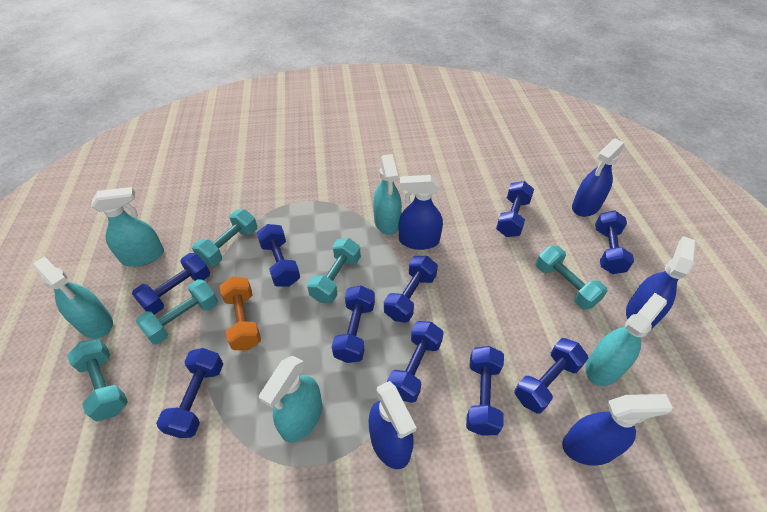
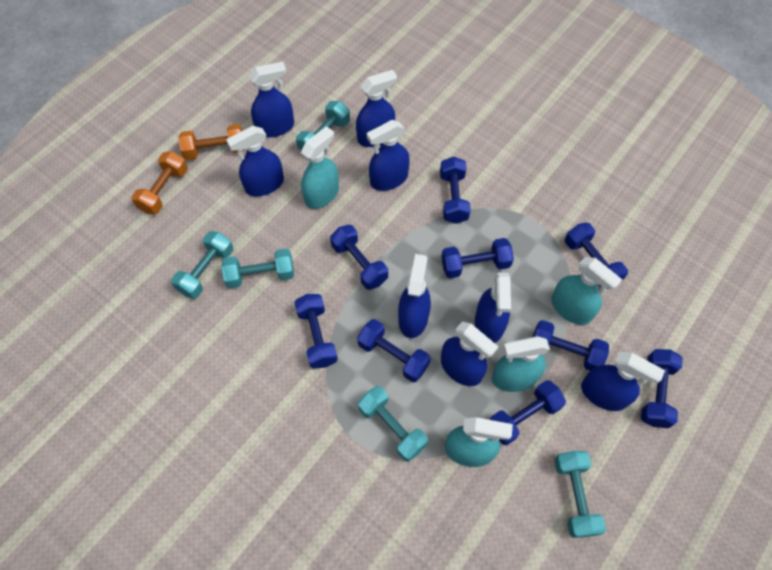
blue dumbbell: [132,253,210,315] [156,348,223,438] [257,224,300,287] [332,285,375,363] [384,256,438,323] [387,321,444,403] [466,346,504,436] [496,181,534,237] [515,338,588,414] [595,210,634,274] = 10 -> [294,294,338,368] [330,225,388,290] [357,319,431,383] [440,157,471,224] [441,238,514,278] [490,380,566,445] [533,320,609,371] [565,223,628,289] [641,349,683,428] = 9
blue spray bottle: [368,381,417,469] [399,175,443,250] [562,394,673,465] [572,139,625,217] [626,236,696,329] = 5 -> [226,126,284,196] [249,62,294,137] [356,70,397,147] [367,120,410,191] [398,254,431,338] [441,321,498,386] [475,272,511,343] [581,352,665,411] = 8
orange dumbbell: [220,277,261,350] = 1 -> [131,151,188,214] [178,124,245,160] = 2
turquoise spray bottle: [33,257,113,339] [91,187,164,267] [259,356,322,442] [373,154,402,235] [585,293,667,386] = 5 -> [301,126,339,209] [445,417,513,467] [492,336,550,392] [551,257,622,325] = 4

